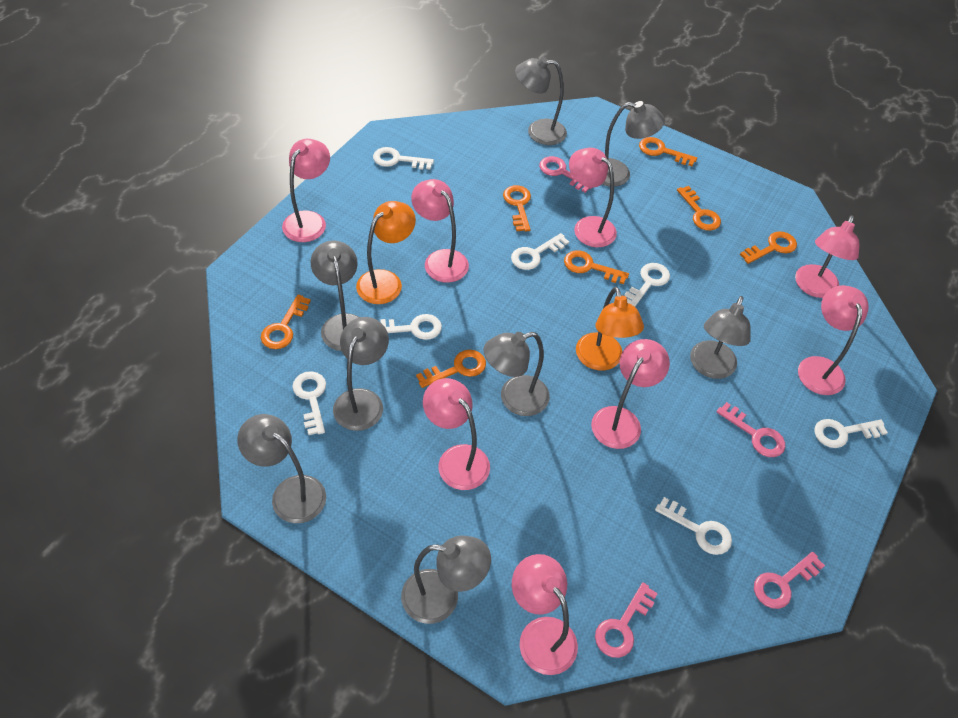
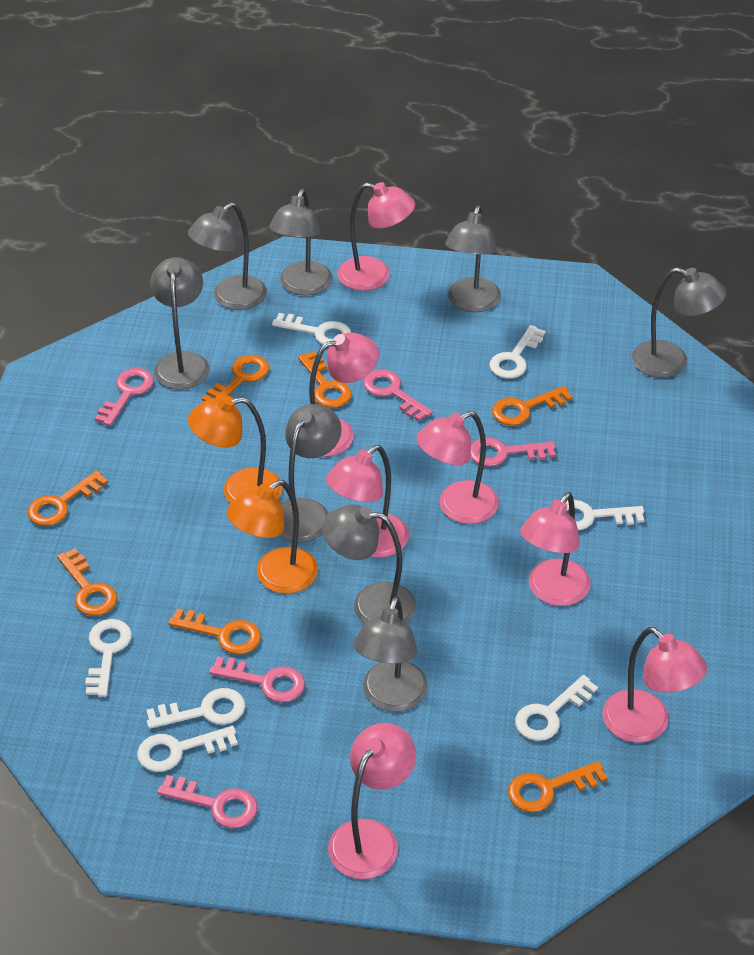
pink key: [539,156,592,193] [595,582,658,658] [717,402,785,457] [754,552,825,609] = 4 -> [95,368,154,426] [157,775,258,828] [209,657,305,702] [363,369,433,421] [470,438,556,467] = 5
pink lamp: [282,139,330,242] [411,179,469,283] [423,378,490,490] [512,554,578,675] [569,148,617,247] [591,339,670,449] [795,215,859,298] [798,285,869,395] = 8 -> [309,332,379,457] [326,445,409,558] [328,723,416,879] [337,182,415,291] [416,411,499,524] [520,492,591,606] [602,627,707,743] = 7

